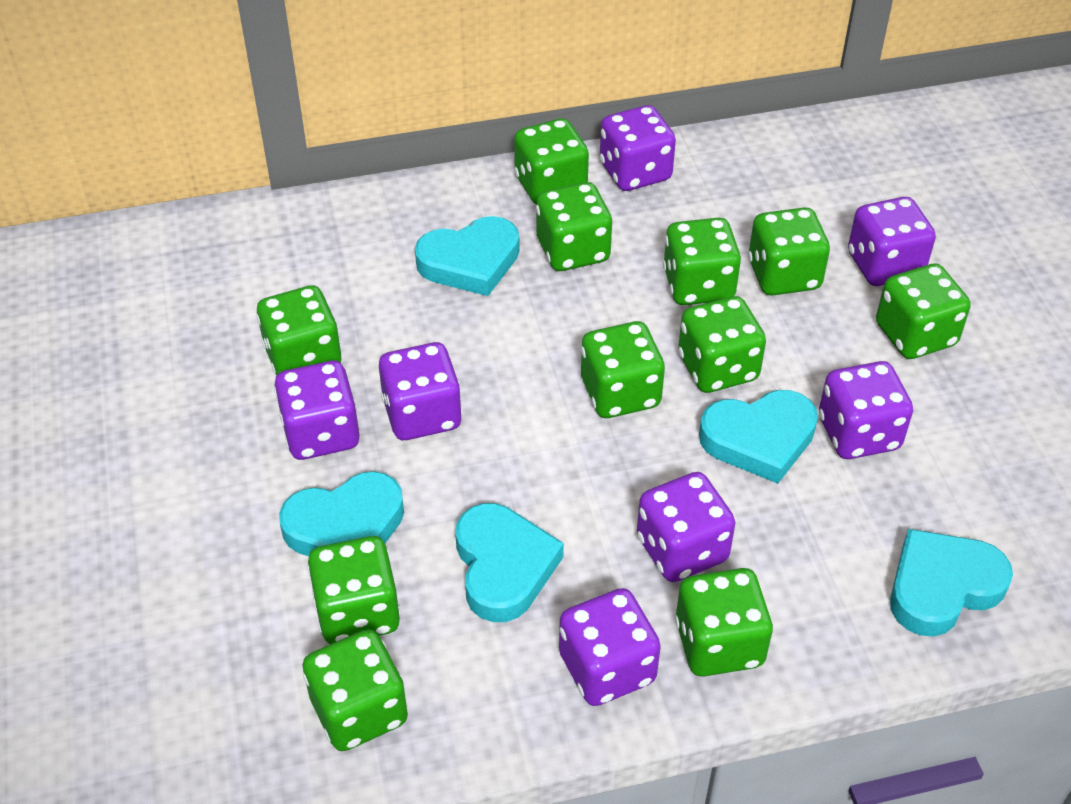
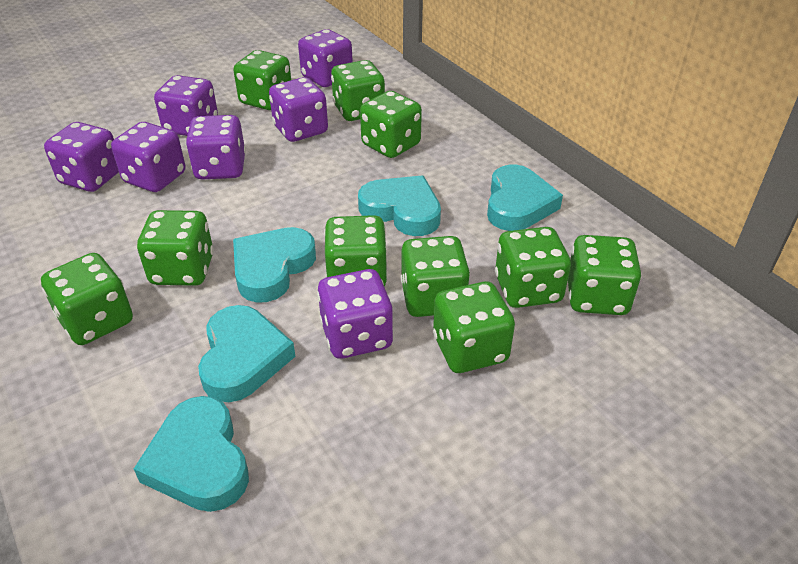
green dice: [256,285,341,376] [302,629,408,751] [307,536,400,644] [514,118,589,205] [536,182,613,271] [581,321,665,418] [663,218,741,305] [675,568,773,677] [678,296,766,393] [748,207,830,296] [876,264,971,359] = 11 -> [41,253,133,345] [137,210,214,286] [233,50,291,110] [324,215,388,287] [331,60,385,121] [360,91,422,158] [401,236,470,317] [433,282,515,373] [495,227,571,308] [568,235,642,315] = 10

